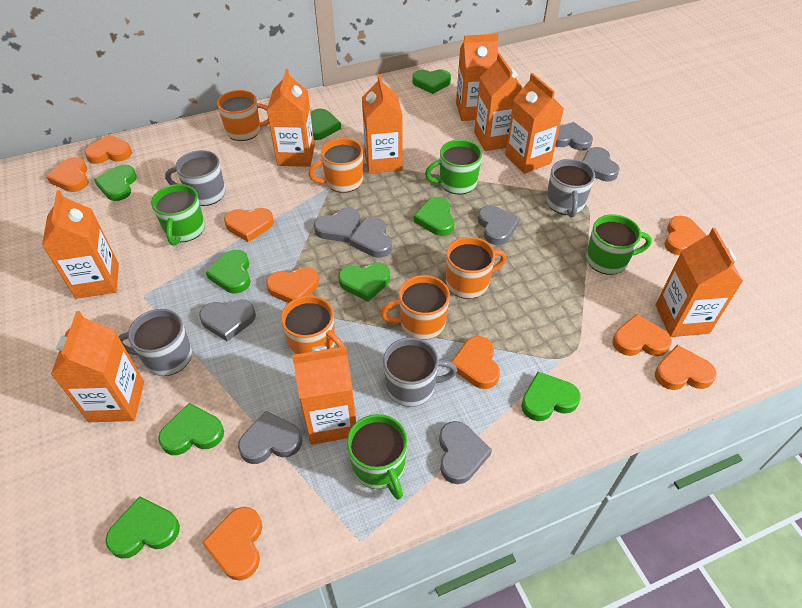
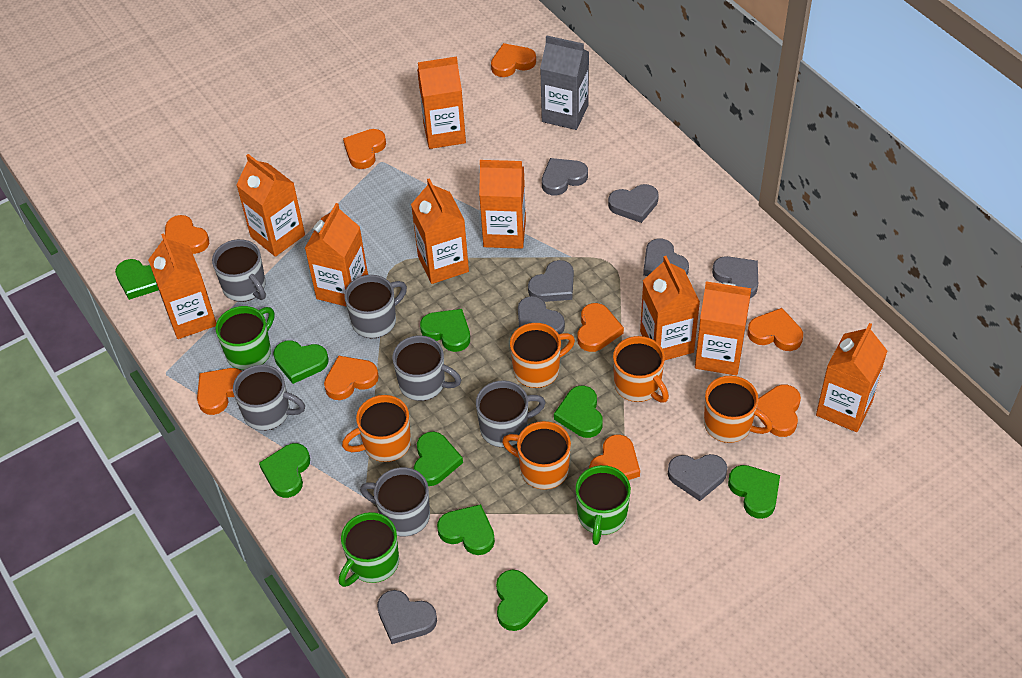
green mug: [151,184,205,246] [347,414,408,500] [425,140,482,194] [586,214,652,275] = 4 -> [215,306,274,370] [338,512,399,587] [575,465,631,545] = 3
grey carton: none = 0 -> [540,36,589,130] = 1
grey mug: [118,309,192,376] [165,150,225,206] [383,338,457,407] [546,159,595,218] = 4 -> [212,239,266,302] [233,365,305,431] [344,275,407,338] [360,467,430,536] [392,335,461,401] [476,381,546,447] = 6

